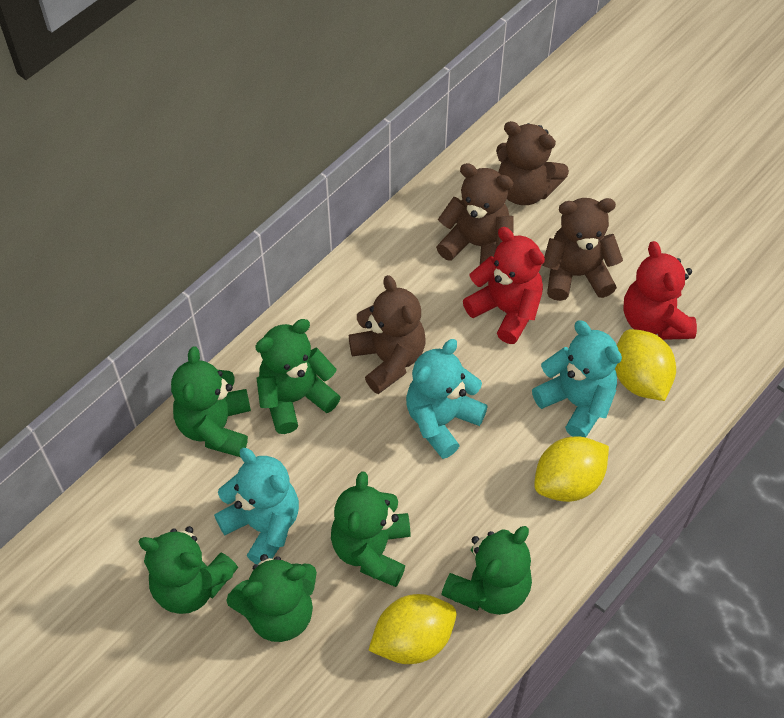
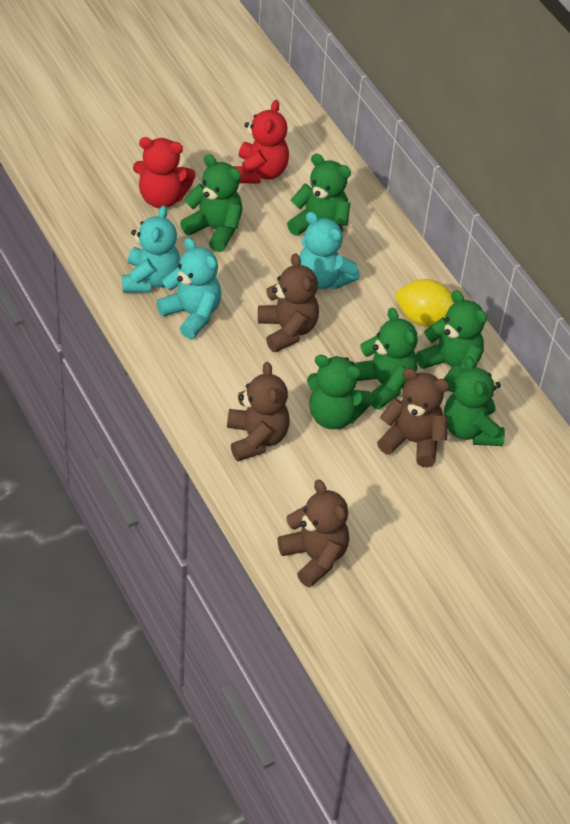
yellow lemon: [368,594,457,664] [534,436,609,502] [615,329,676,401] = 3 -> [396,279,454,327] = 1

